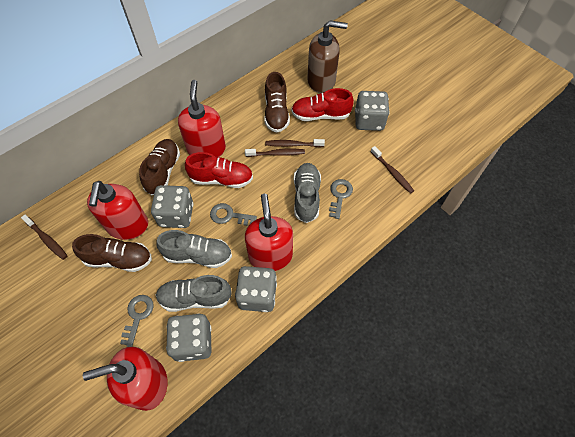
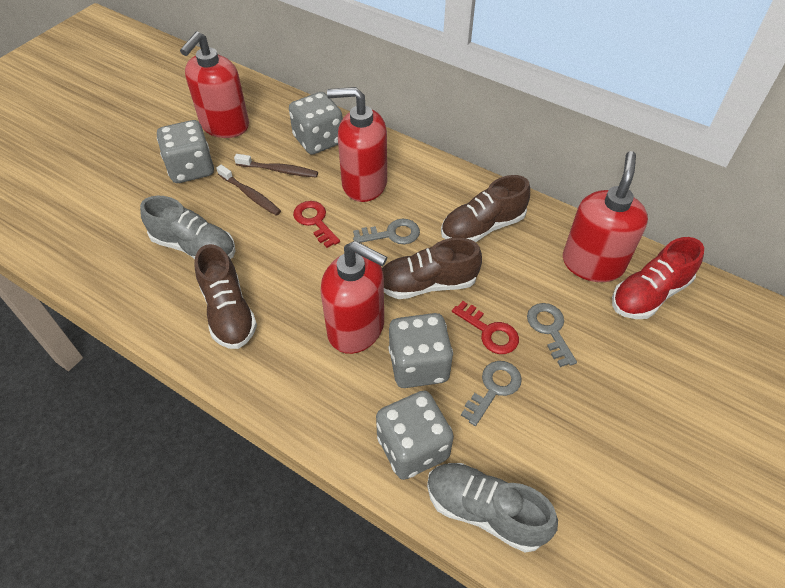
brown soap dispenser: [307,20,348,93] = 1 -> none = 0
brown toothbrush: [21,215,68,260] [245,149,305,157] [265,139,325,147] [371,146,414,194] = 4 -> [216,165,281,216] [234,154,318,178] = 2
grey shoe: [156,230,232,268] [156,275,232,312] [294,163,321,223] = 3 -> [140,196,236,259] [427,463,558,553] = 2
red key: none = 0 -> [293,201,340,248] [452,301,519,354] = 2
red shoe: [185,152,253,188] [291,88,354,121] = 2 -> [612,237,704,319] = 1

